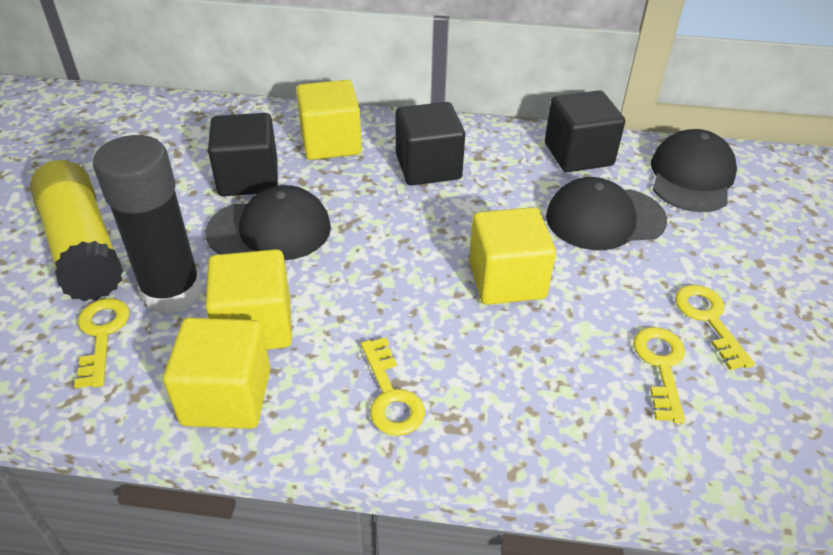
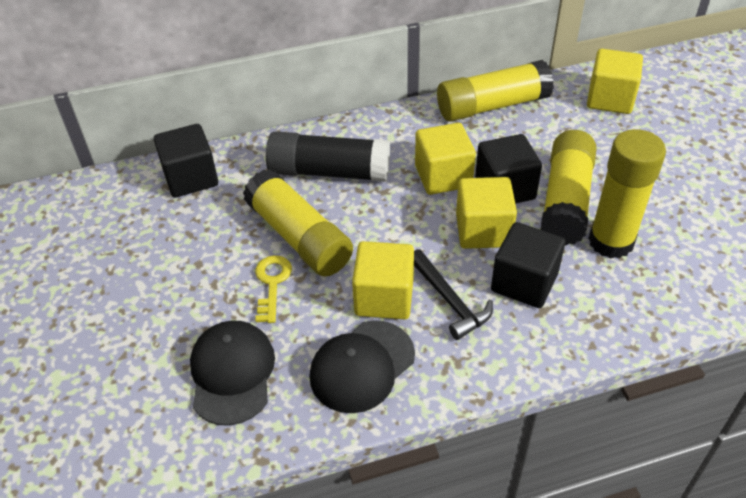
black cap: [205,185,331,261] [546,177,667,250] [651,129,737,212] = 3 -> [190,321,275,426] [309,320,415,413] = 2
black hammer: none = 0 -> [414,249,493,340] = 1
yellow glue stick: [30,160,123,301] = 1 -> [243,169,353,277] [437,60,554,122] [540,130,597,245] [588,129,666,259] = 4
yellow key: [74,298,130,388] [361,337,425,436] [633,327,685,423] [675,285,755,370] = 4 -> [255,255,292,323] = 1

